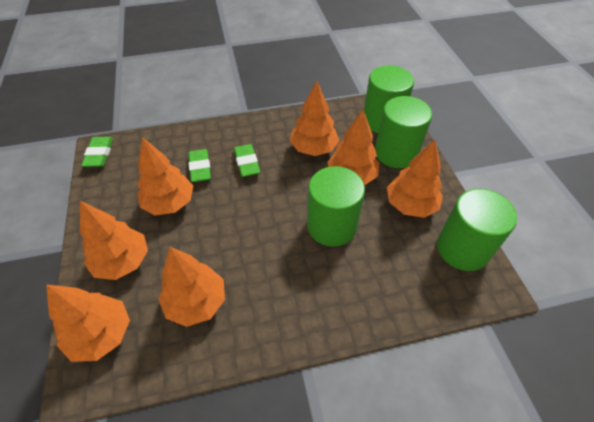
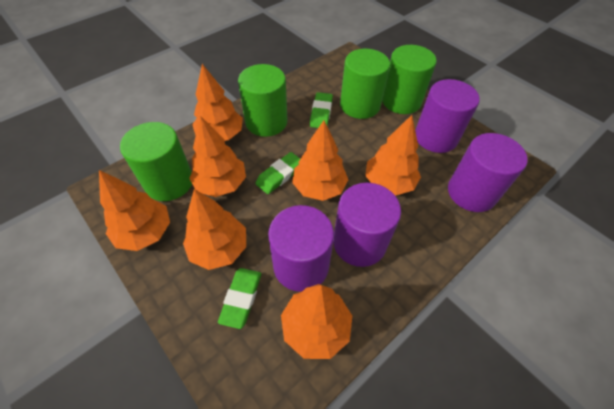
purple cylinder: none = 0 -> [268,205,334,292] [333,183,401,267] [415,79,480,153] [448,133,528,212] = 4

